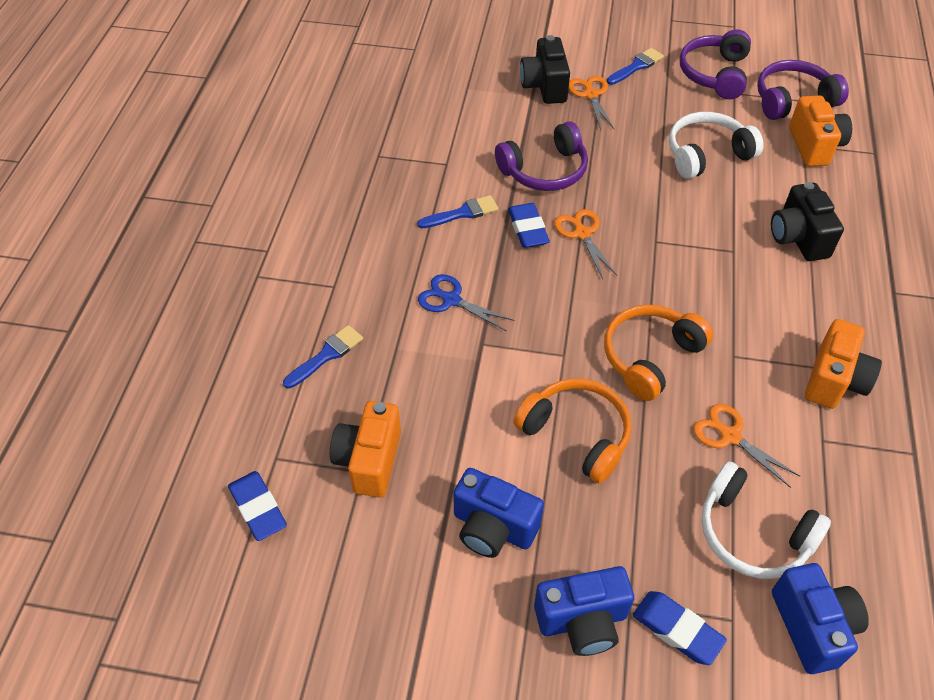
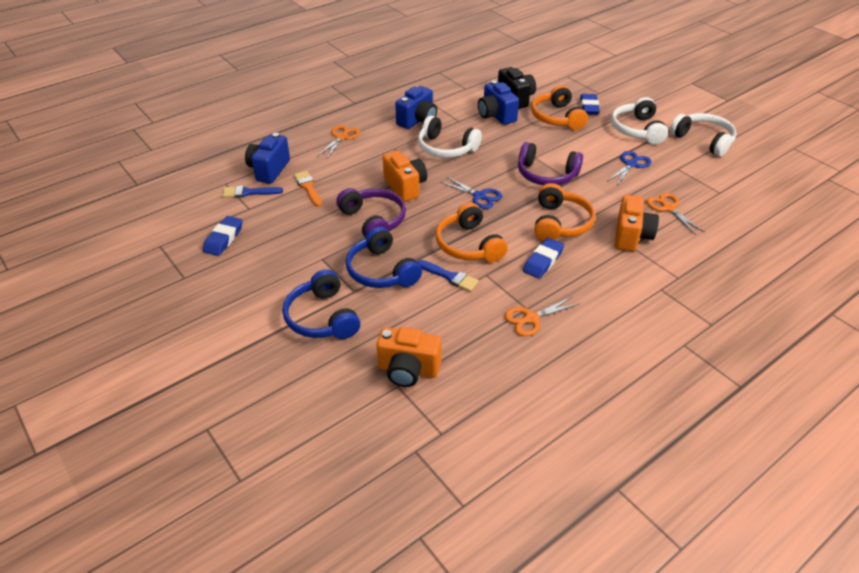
black camera: [520,35,570,104] [771,182,844,261] = 2 -> [498,67,536,109] = 1
blue brush: [283,325,363,389] [417,195,498,228] [607,48,664,85] = 3 -> [222,185,283,198] [417,260,479,292] = 2
blue headphones: none = 0 -> [283,269,360,339] [346,227,422,288] = 2
blue scissors: [418,274,515,331] = 1 -> [440,177,502,209] [608,151,651,185] = 2
orange brush: none = 0 -> [294,171,322,207] = 1
orange headphones: [513,378,631,484] [604,305,713,401] = 2 -> [436,203,508,262] [531,85,588,130] [534,183,595,241] = 3
purple headphones: [495,121,588,191] [680,29,751,99] [757,60,849,120] = 3 -> [336,188,406,237] [518,142,583,185] = 2
white headphones: [669,112,764,179] [701,461,831,579] = 2 -> [418,116,482,158] [611,97,668,144] [670,113,737,157] = 3

